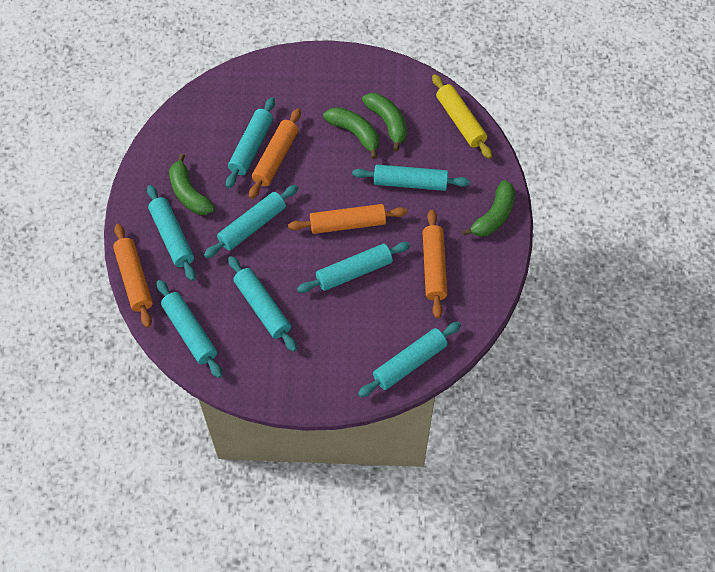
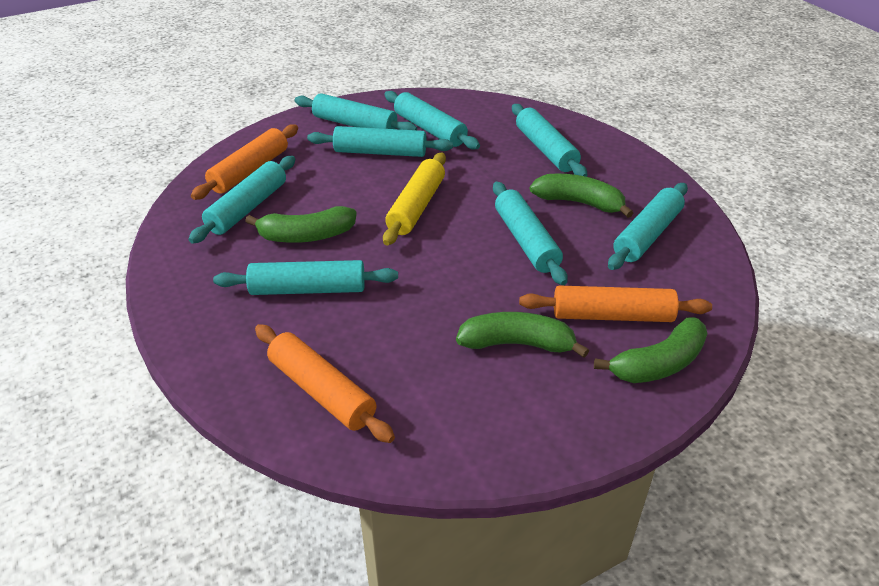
orange rolling pin: [113,224,153,328] [249,108,301,199] [288,204,407,234] [422,210,447,318] = 4 -> [191,124,298,200] [255,324,395,443] [519,285,712,322] = 3

